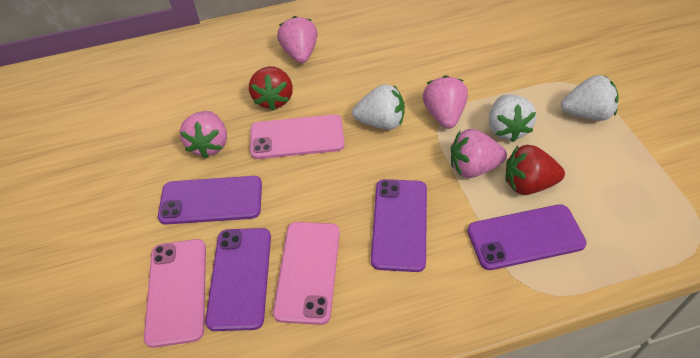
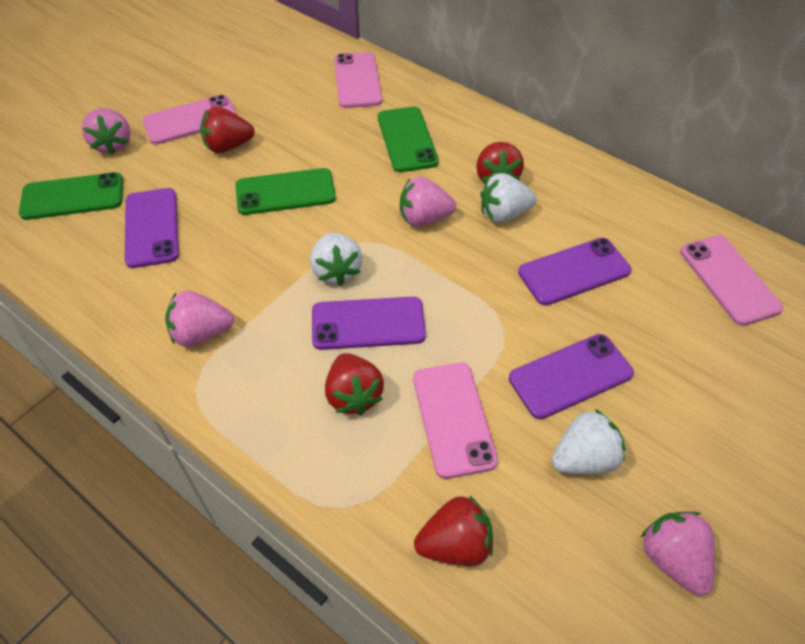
green phone: none = 0 -> [19,172,123,220] [236,168,336,215] [378,106,439,172] = 3
pink phone: [144,239,206,348] [250,114,345,159] [273,222,340,325] = 3 -> [142,95,237,144] [334,52,382,108] [413,363,498,479] [680,235,783,326] = 4
red strawberry: [249,66,293,111] [505,145,565,195] = 2 -> [200,106,255,153] [325,353,384,415] [414,495,493,566] [476,142,524,183] = 4

